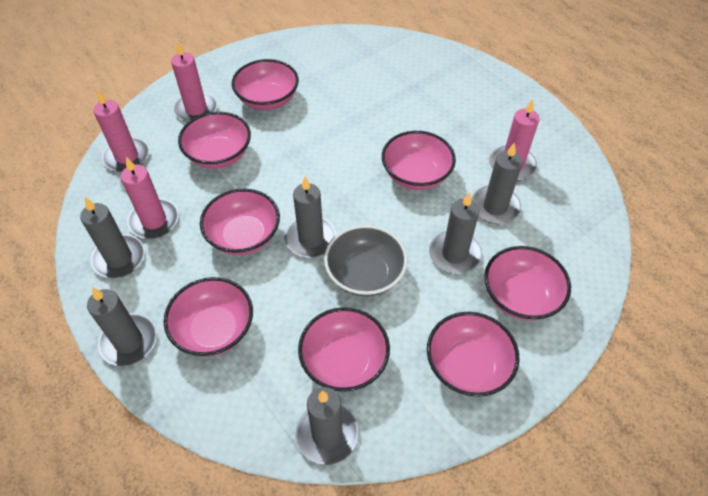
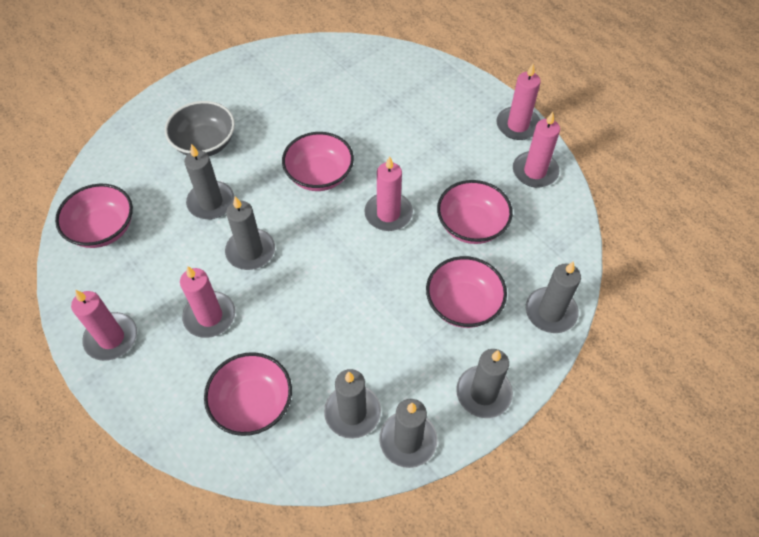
pink bowl: [164,277,253,357] [178,112,251,169] [200,189,280,255] [232,59,299,110] [298,307,390,392] [382,131,456,190] [427,312,520,397] [484,246,571,321] = 8 -> [55,184,133,248] [204,352,292,436] [282,132,354,191] [426,256,507,328] [437,180,513,244] = 5
pink candle: [93,90,149,172] [121,157,179,238] [171,41,217,122] [489,99,540,181] = 4 -> [71,290,137,361] [180,266,235,338] [365,156,413,231] [497,64,541,140] [513,112,560,188] = 5

